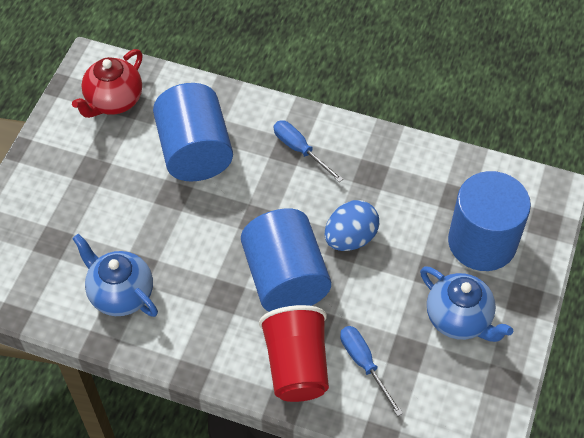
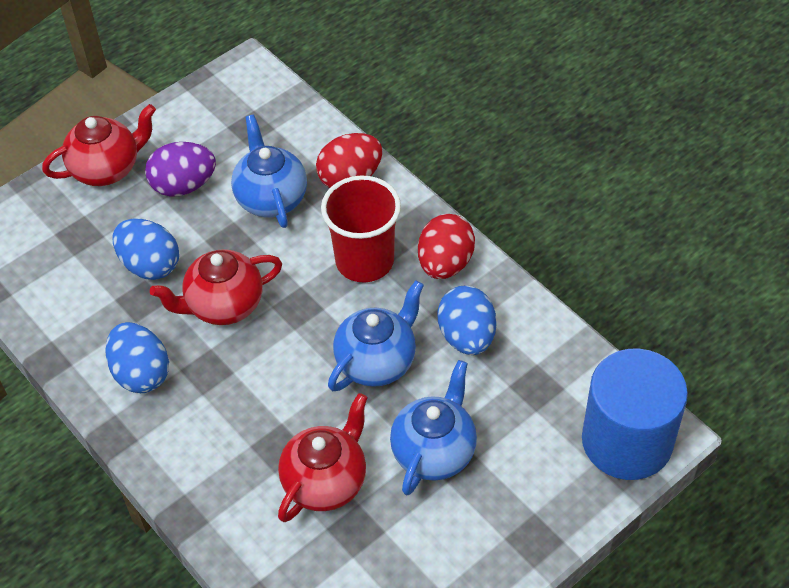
blue cylinder: [153,83,233,181] [241,208,331,312] [448,171,531,271] = 3 -> [582,349,688,480] = 1
blue egg: [325,200,379,251] = 1 -> [105,322,169,393] [112,219,179,280] [438,286,496,355] = 3
blue screwdriver: [274,121,343,182] [340,326,403,416] = 2 -> none = 0
blue teapot: [72,234,158,317] [420,266,513,342] = 2 -> [231,114,307,228] [328,281,424,391] [390,360,477,495] = 3
purple egg: none = 0 -> [145,142,216,197] = 1
red egg: none = 0 -> [316,133,382,188] [418,214,475,279] = 2
red teapot: [72,49,143,118] = 1 -> [42,104,156,186] [150,249,282,325] [278,393,368,522] = 3

